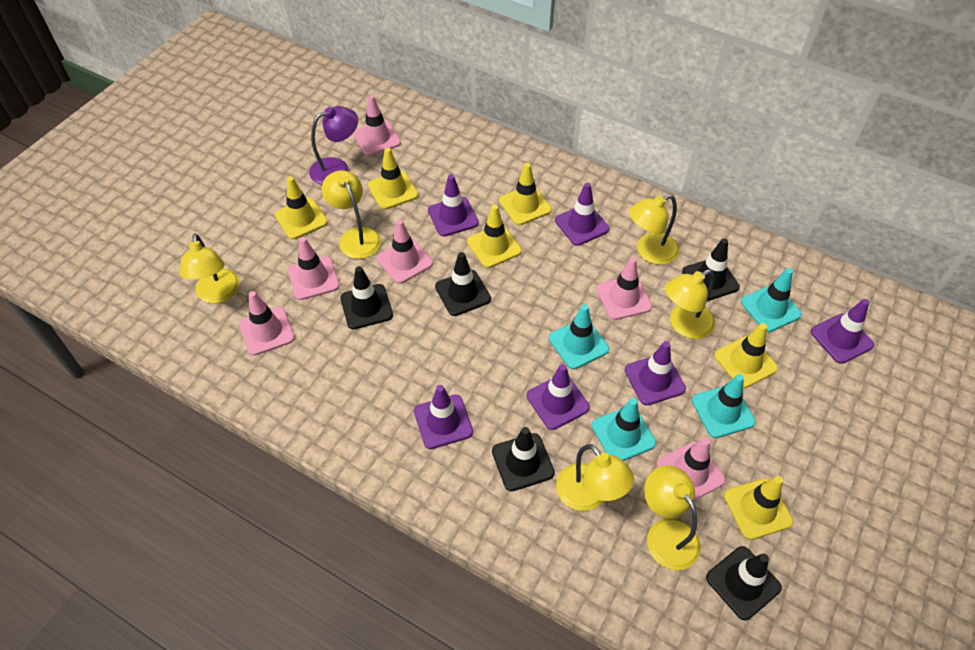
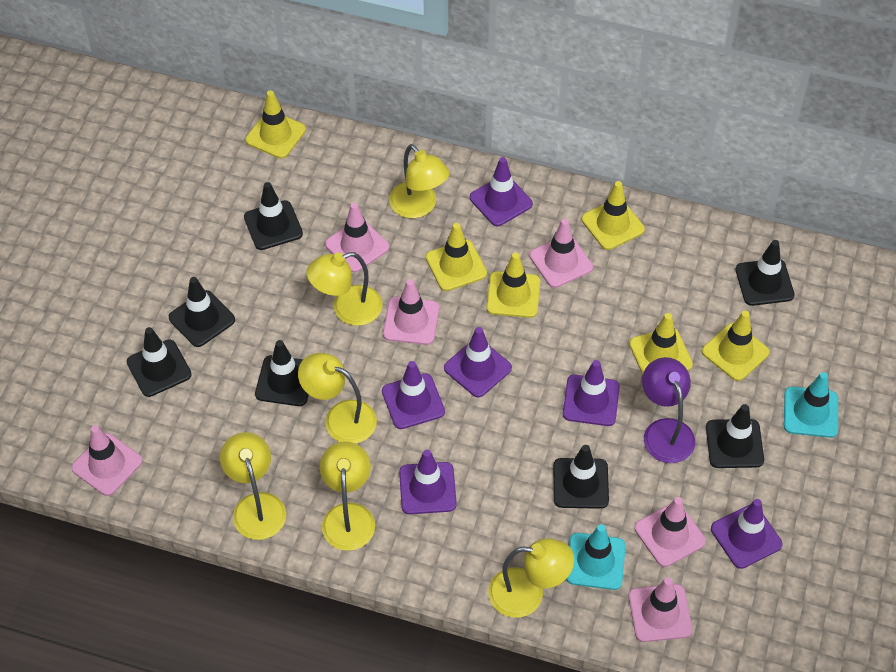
black traffic cone: [340,266,393,329] [435,252,491,316] [492,427,555,491] [682,238,740,301] [706,546,782,620] = 5 -> [127,327,192,397] [169,277,235,347] [244,182,303,250] [255,340,309,406] [553,445,609,509] [706,404,764,468] [736,240,794,306] = 7
turquoise traffic cone: [549,304,609,369] [592,398,656,461] [692,374,756,438] [741,268,802,332] = 4 -> [566,524,626,590] [784,372,838,438] = 2

